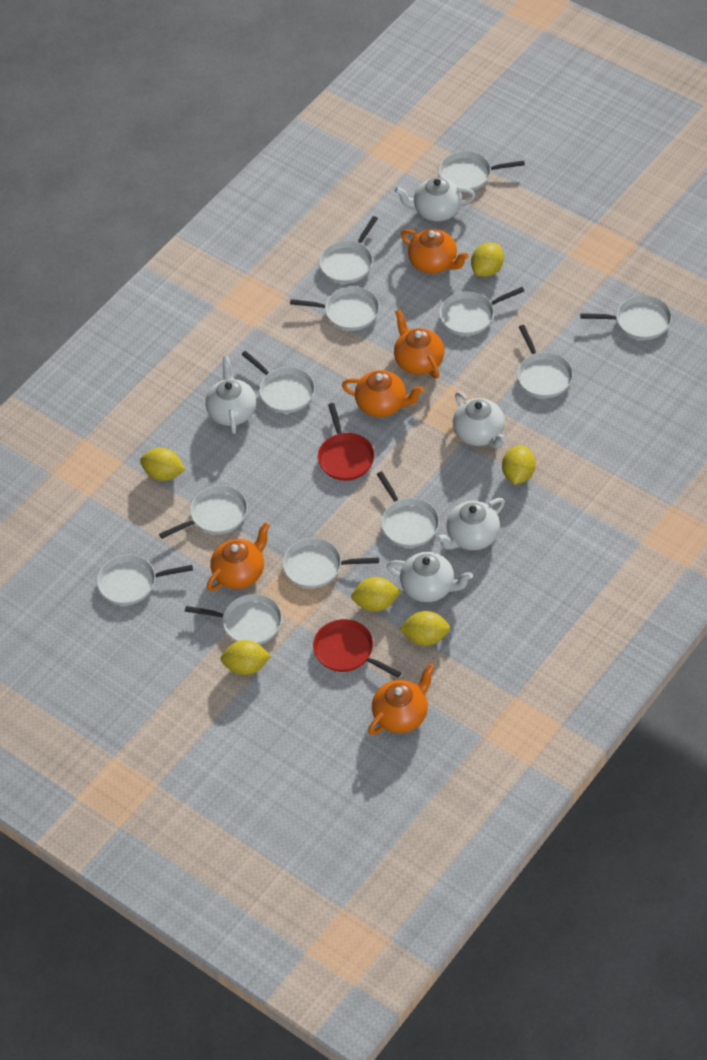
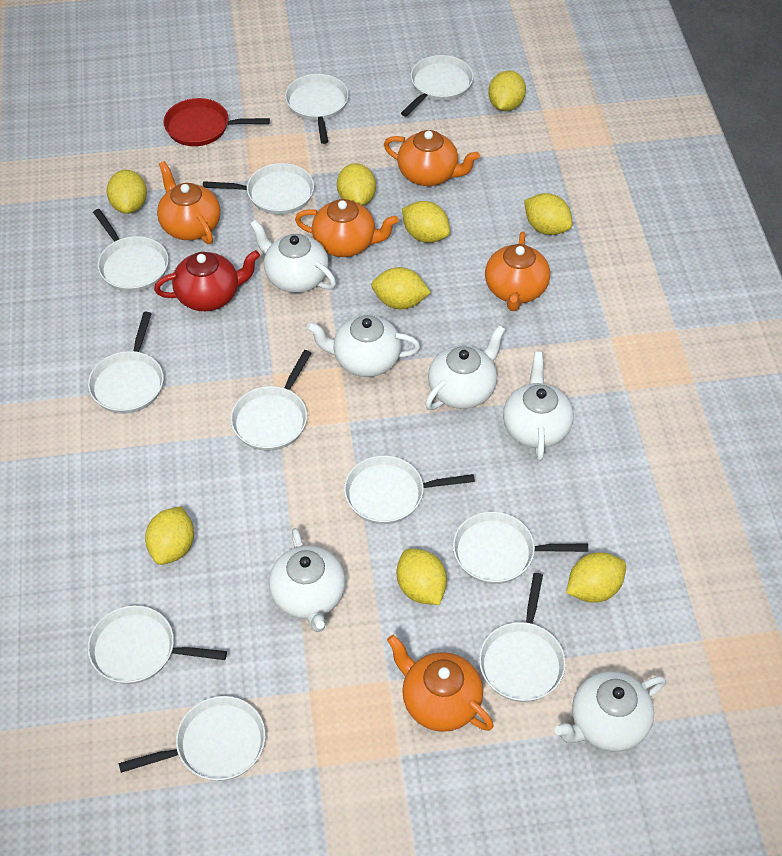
red pan: [313,619,401,678] [318,403,375,481] = 2 -> [163,98,270,146] = 1
red teapot: none = 0 -> [154,250,260,311] = 1
white pan: [97,555,193,605] [159,485,248,539] [185,594,282,645] [241,351,315,413] [283,538,379,589] [290,286,380,331] [319,216,378,284] [377,471,439,548] [439,151,525,192] [439,287,524,336] [517,325,573,398] [580,295,672,340] = 12 -> [88,312,164,414] [88,605,227,684] [93,209,169,292] [119,696,266,781] [203,163,314,215] [231,350,312,451] [285,74,349,144] [344,455,475,524] [401,55,474,116] [453,512,588,584] [479,573,566,702] = 11
white teapot: [205,356,256,434] [386,552,473,602] [395,177,475,221] [436,498,505,550] [453,392,506,449] = 5 -> [250,220,336,293] [269,528,346,632] [307,315,420,377] [425,325,505,410] [503,352,574,461] [555,671,666,752] = 6
yellow lemon: [140,448,185,481] [220,640,271,675] [351,577,401,612] [400,611,450,646] [471,243,504,277] [502,445,535,485] = 6 -> [107,170,147,214] [145,506,194,565] [337,163,376,206] [371,267,431,309] [397,549,447,605] [402,201,450,243] [488,70,526,111] [524,193,573,235] [566,552,626,602] = 9

